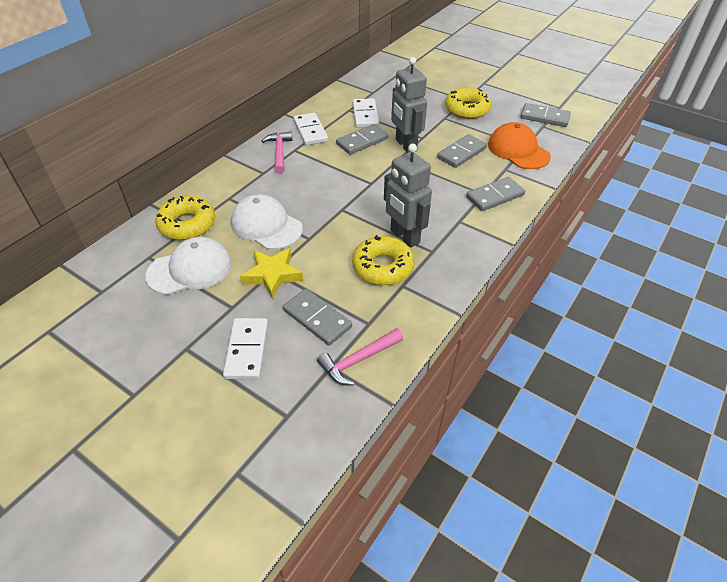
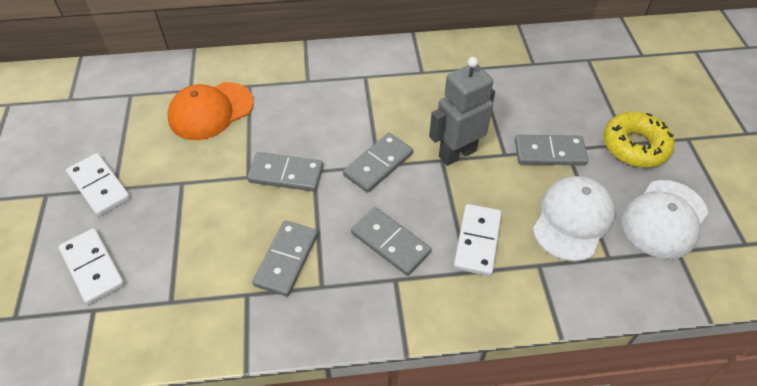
grey robot: [384,144,432,248] [391,57,427,153] = 2 -> [429,57,495,166] = 1
pink hammer: [262,131,292,174] [317,328,403,386] = 2 -> none = 0
yellow donut: [155,196,215,240] [352,235,415,285] [445,88,491,119] = 3 -> [603,112,675,168] = 1
yellow star: [240,248,303,299] = 1 -> none = 0

